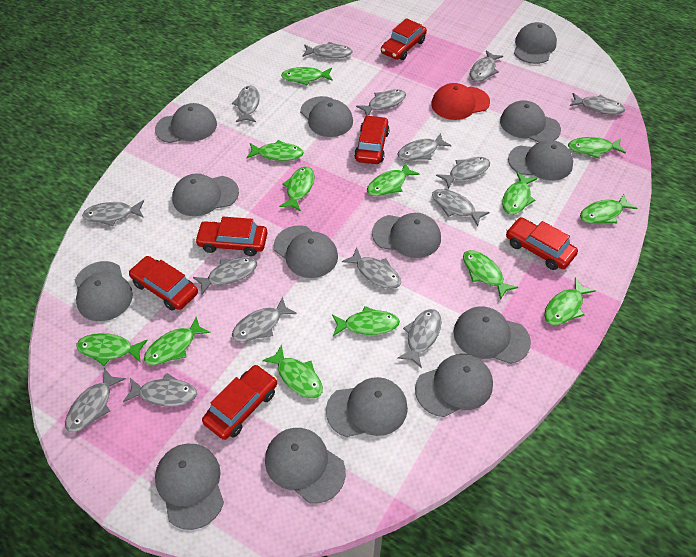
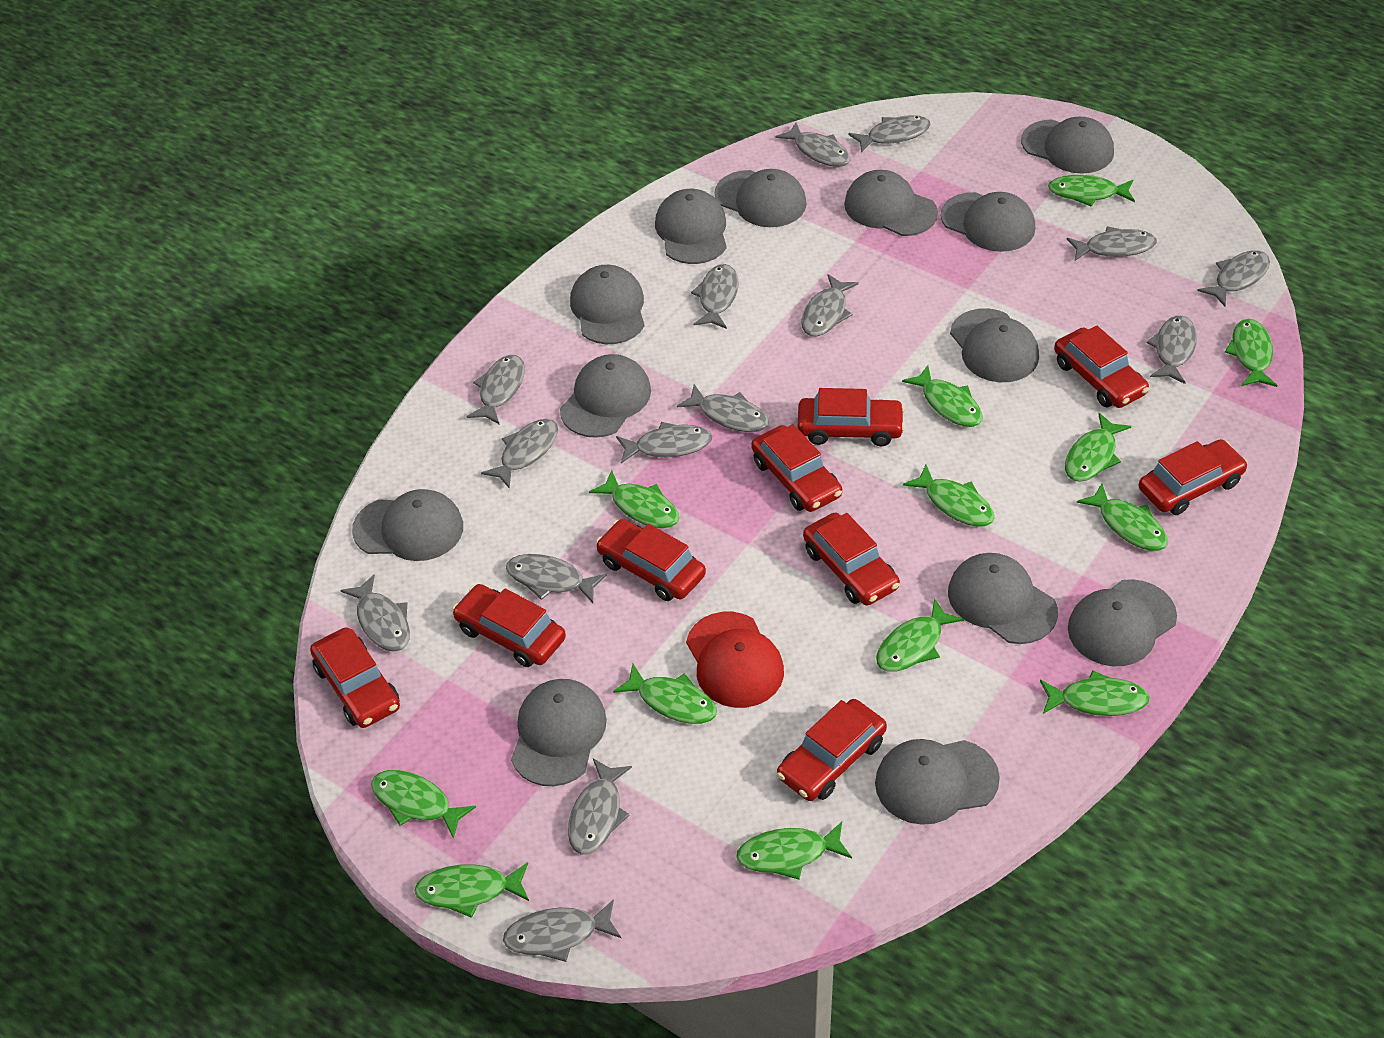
grey cap: [75,261,133,321] [155,103,217,143] [155,444,224,530] [172,173,239,216] [265,428,346,504] [274,225,338,278] [300,96,353,137] [326,377,408,437] [372,213,441,258] [415,354,493,417] [453,306,531,364] [500,100,561,143] [508,140,573,180] [514,22,557,64] = 14 -> [352,489,463,561] [511,679,607,786] [560,354,651,438] [570,265,645,344] [655,189,727,264] [715,169,807,227] [844,170,938,236] [875,739,1000,825] [940,192,1035,252] [948,553,1058,644] [950,308,1039,382] [1021,117,1114,174] [1068,579,1177,666] = 13
red car: [129,256,198,311] [195,217,268,256] [202,365,277,440] [354,115,390,164] [381,18,427,60] [506,217,578,270] = 6 -> [310,627,400,728] [452,584,566,667] [596,519,706,601] [751,424,842,512] [777,699,887,801] [798,388,905,446] [803,513,900,605] [1054,326,1149,408] [1139,439,1248,515] = 9

